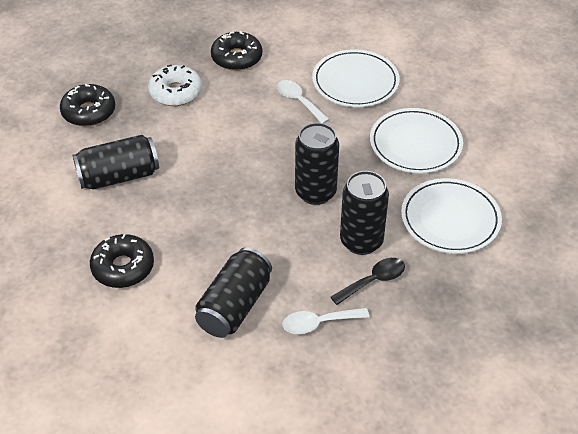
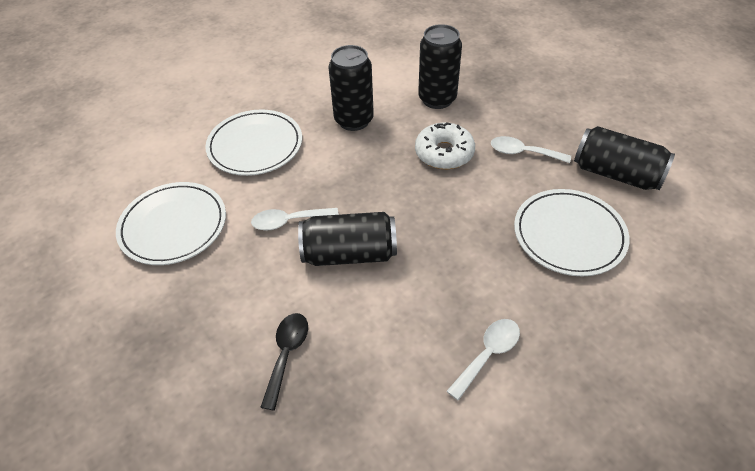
black donut: [60,84,115,126] [90,234,154,288] [211,31,262,71] = 3 -> none = 0
white spoon: [277,80,330,123] [283,308,369,334] = 2 -> [251,208,339,231] [447,319,520,401] [491,136,571,163] = 3

